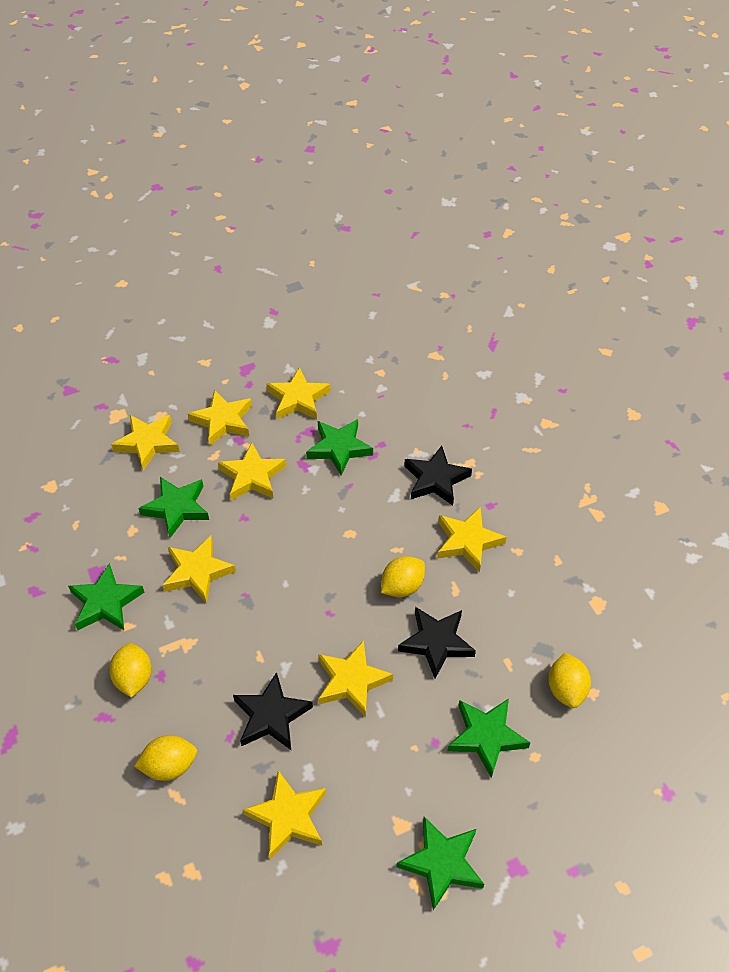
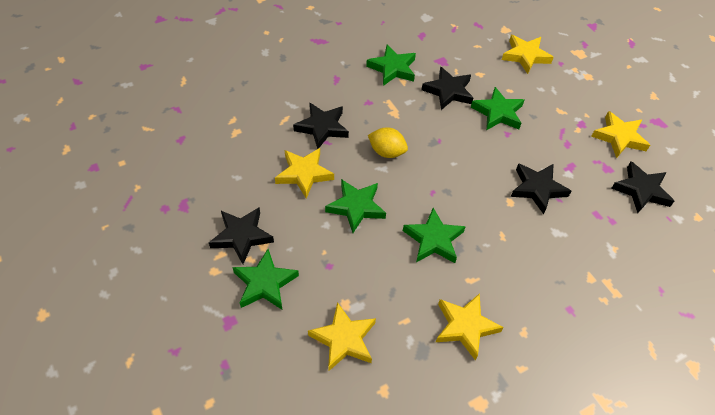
black star: [233,672,313,751] [398,607,476,679] [404,446,472,506] = 3 -> [209,208,274,264] [293,102,349,149] [422,66,473,110] [511,163,571,214] [612,161,674,213] = 5
yellow lemon: [109,643,152,697] [134,735,197,781] [381,556,425,597] [548,653,591,708] = 4 -> [368,127,408,158] = 1
yellow star: [111,415,180,470] [163,536,236,604] [188,390,252,446] [218,443,286,501] [243,770,326,859] [267,367,331,420] [318,640,393,717] [437,507,507,572] = 8 -> [275,148,334,199] [308,302,376,372] [436,293,504,361] [502,35,554,74] [591,111,650,158] = 5

